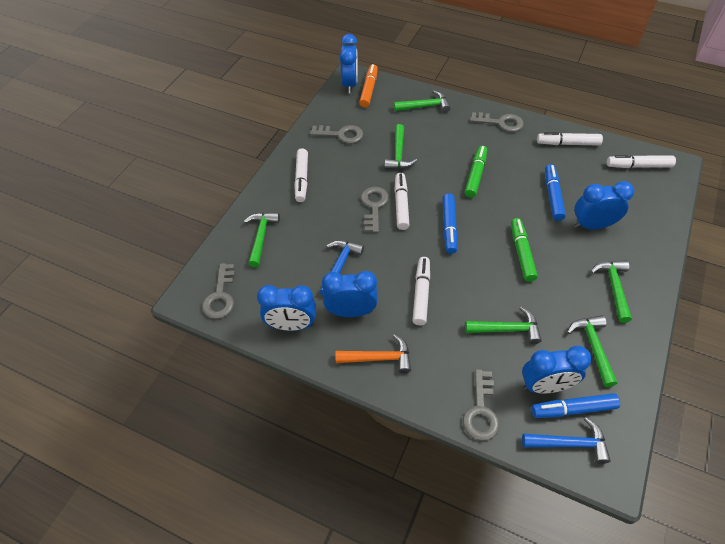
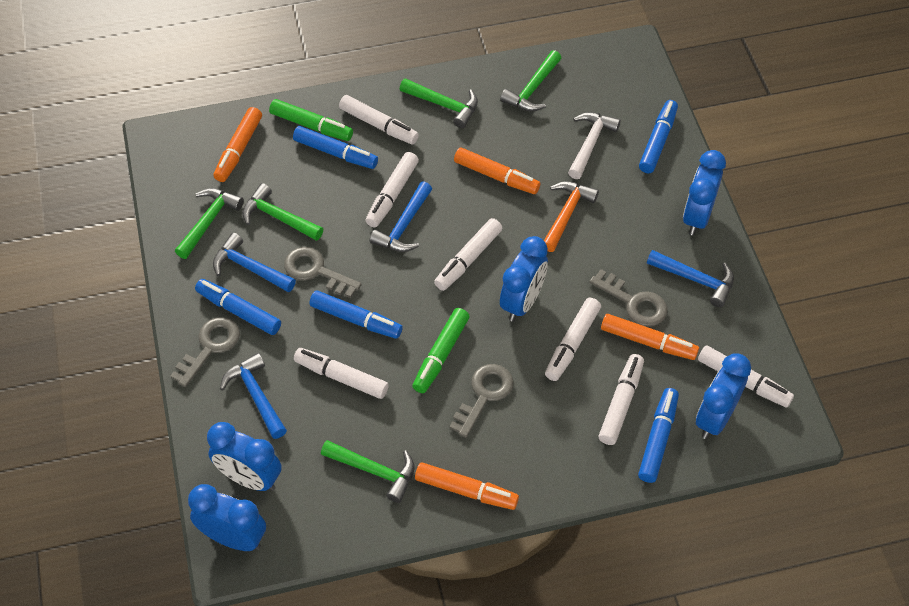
blue hammer: [319,240,364,295] [522,417,611,464] = 2 -> [213,233,296,293] [220,353,287,439] [370,181,432,252] [647,250,734,307] = 4
blue marker: [442,193,458,254] [531,393,620,418] [545,164,566,221] = 3 -> [195,279,281,335] [293,126,378,169] [310,291,403,339] [638,388,679,483] [639,100,678,173] = 5
green hammer: [243,213,280,267] [384,124,417,169] [394,90,451,113] [465,307,542,344] [567,315,617,387] [591,260,632,323] = 6 -> [175,188,244,259] [242,183,323,241] [321,440,415,503] [400,78,478,128] [500,50,561,112] = 5
grey key: [202,263,235,319] [310,125,363,144] [361,187,389,233] [463,369,500,441] [470,112,524,132] = 5 -> [170,317,240,387] [284,247,362,298] [449,364,514,438] [589,269,667,327] = 4
orange marker: [359,64,378,108] = 1 -> [213,107,262,182] [415,462,519,510] [454,147,540,194] [601,314,699,360] = 4
white hammer: none = 0 -> [568,112,621,179] = 1
white marker: [294,148,308,202] [394,173,410,230] [412,257,430,325] [537,132,603,145] [607,155,676,168] = 5 -> [294,348,389,399] [339,95,419,145] [366,152,419,227] [434,218,502,291] [545,298,601,381] [598,354,644,445] [698,345,794,408] = 7

